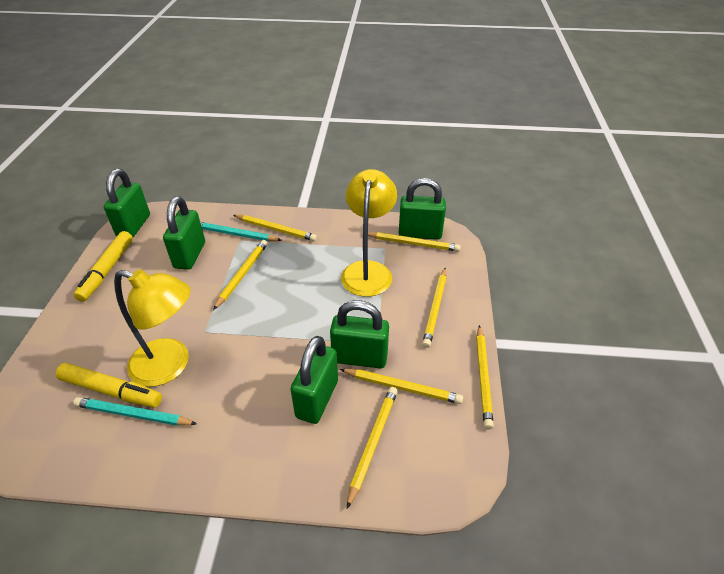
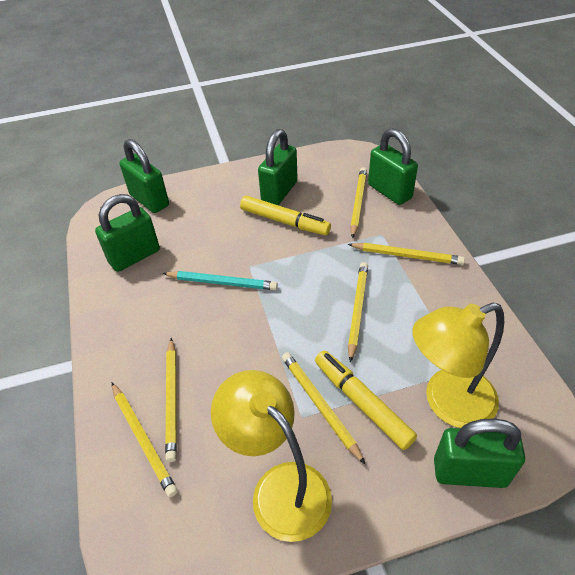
turquoise pencil: [73,397,197,426] [200,222,282,241] = 2 -> [162,271,278,290] = 1
yellow pencil: [213,240,268,310] [233,215,317,241] [340,369,463,404] [347,387,398,509] [368,232,461,252] [422,268,447,348] [476,325,494,429] = 7 -> [112,383,178,497] [165,338,177,462] [282,352,366,465] [347,243,465,265] [348,262,368,363] [350,167,367,238] = 6

